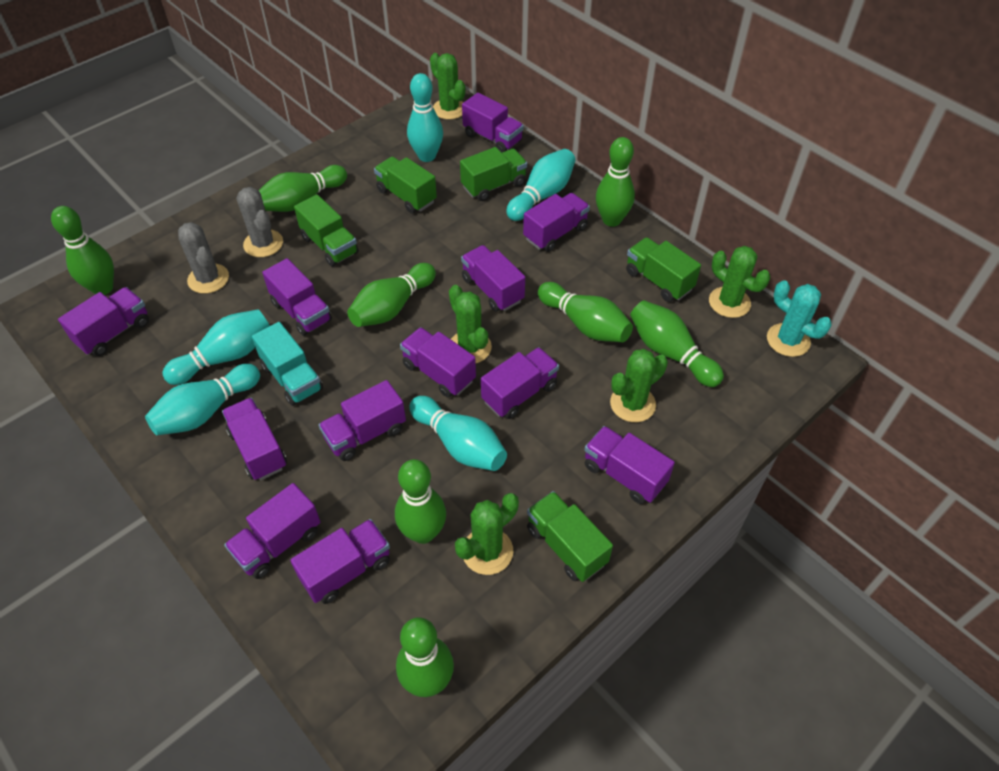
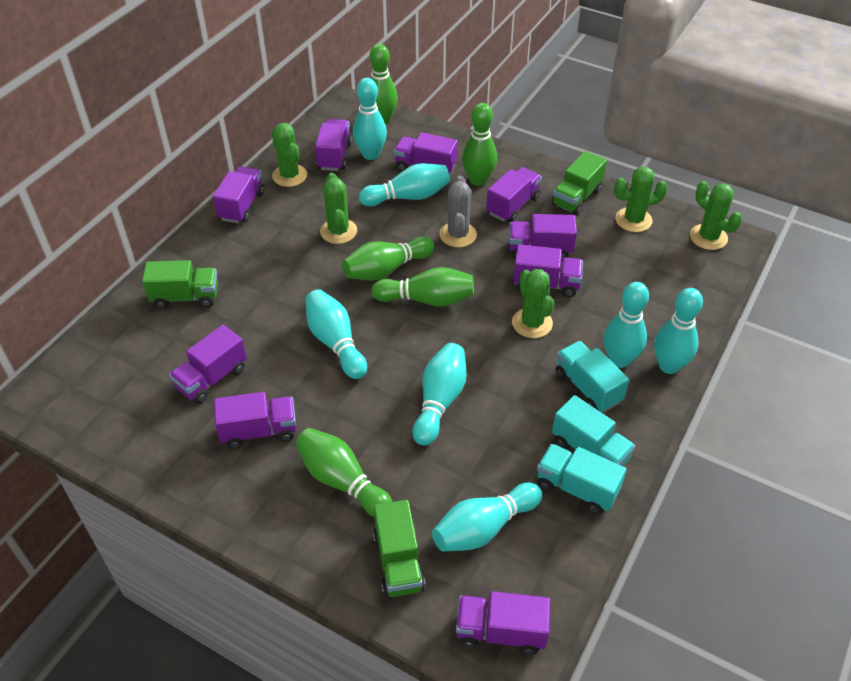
green bowling pin: [51,206,114,295] [258,165,347,212] [347,263,436,327] [395,459,446,544] [396,617,454,697] [538,282,633,342] [596,137,635,227] [630,300,724,387] = 8 -> [296,428,393,517] [342,236,434,281] [369,44,398,124] [371,267,474,307] [462,103,497,186] = 5
green truck: [294,194,359,267] [374,156,437,214] [460,147,527,201] [527,491,613,582] [626,237,701,302] = 5 -> [142,260,218,309] [373,500,425,597] [552,151,607,215] = 3
grey cactus: [178,222,229,294] [236,187,283,257] = 2 -> [439,176,477,247] = 1
purple truck: [58,287,149,356] [222,398,287,480] [224,483,321,579] [262,258,332,336] [290,519,390,604] [318,380,406,461] [400,327,476,398] [461,245,525,312] [462,93,524,153] [481,347,559,419] [523,193,590,252] [584,426,675,504] = 12 -> [169,325,247,404] [213,166,264,223] [214,392,296,449] [315,119,352,171] [394,132,457,176] [456,591,550,655] [486,167,542,222] [509,214,577,261] [513,244,583,297] = 9
turquoise bowling pin: [145,364,260,435] [162,309,270,385] [407,73,443,162] [409,396,507,471] [506,149,576,221] = 5 -> [305,289,367,379] [353,78,387,160] [359,163,450,207] [413,343,466,446] [432,483,542,551] [604,282,649,368] [654,288,703,374] = 7
turquoise cactus: [767,280,831,357] = 1 -> none = 0
turquoise truck: [252,322,323,406] = 1 -> [537,444,627,514] [552,395,635,466] [555,341,629,413] = 3

